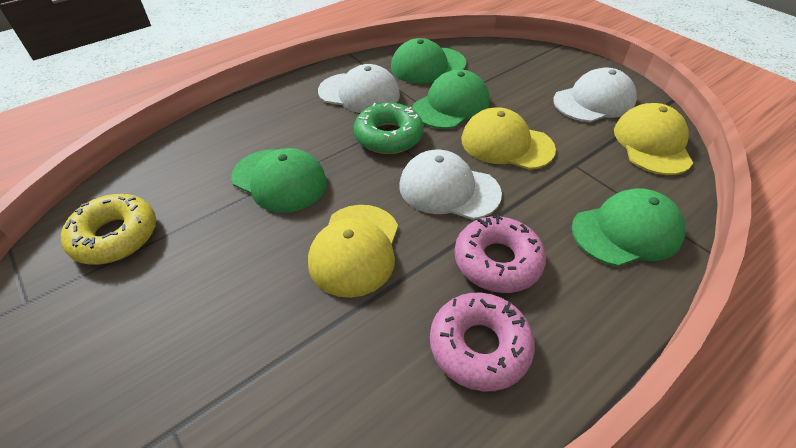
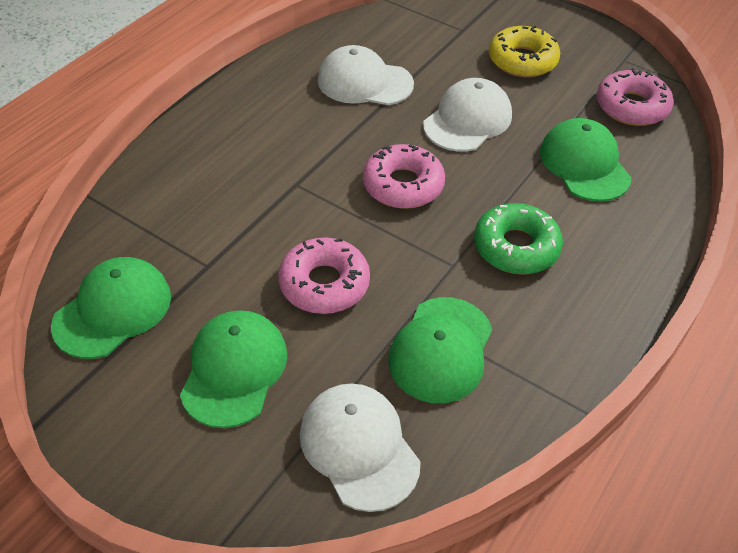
pink donut: [430,293,535,392] [454,215,546,293] = 2 -> [278,237,370,314] [363,144,445,209] [597,68,674,126] = 3
yellow cap: [308,205,398,298] [461,107,556,170] [614,103,693,175] = 3 -> none = 0

